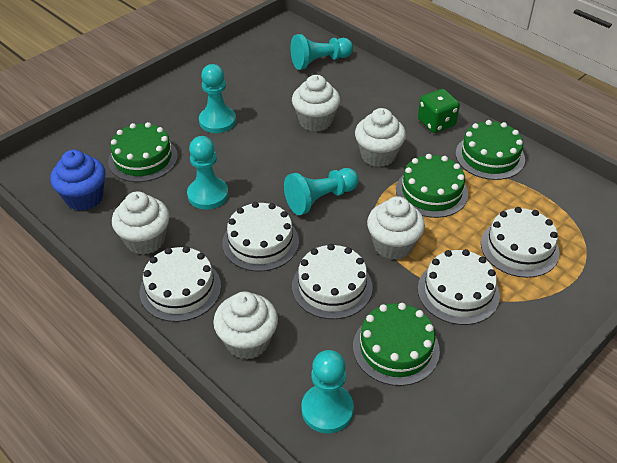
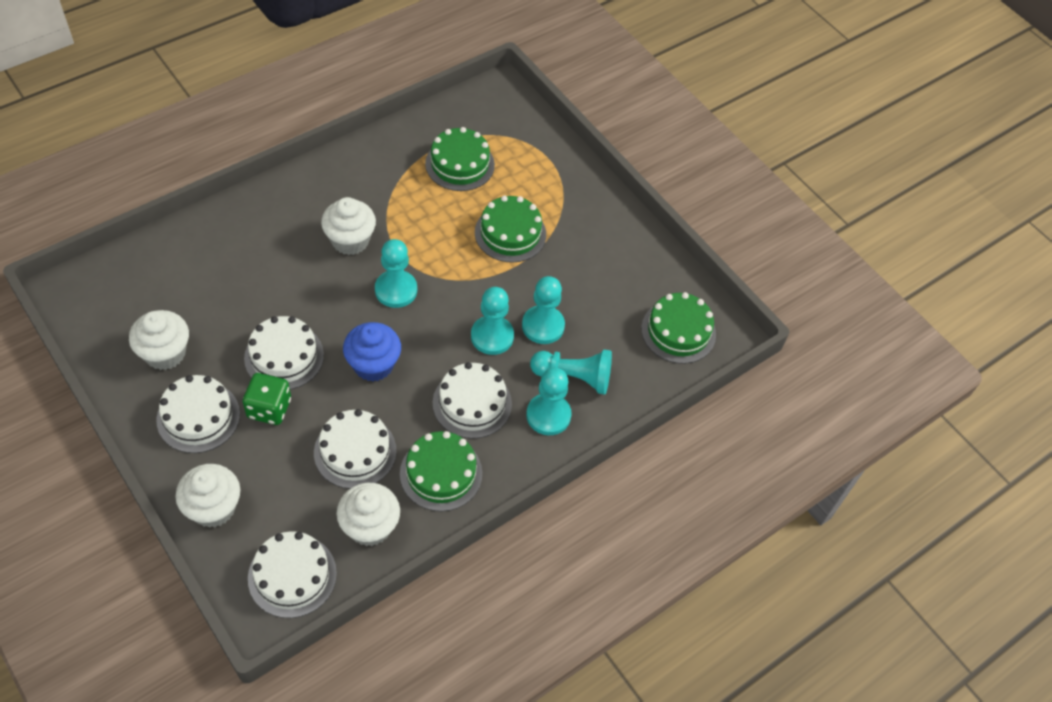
white cupcake: [112,192,170,255] [213,292,278,359] [292,75,340,132] [355,108,406,167] [367,196,425,260] = 5 -> [129,310,189,370] [175,464,240,528] [321,197,376,255] [336,483,400,546] = 4

